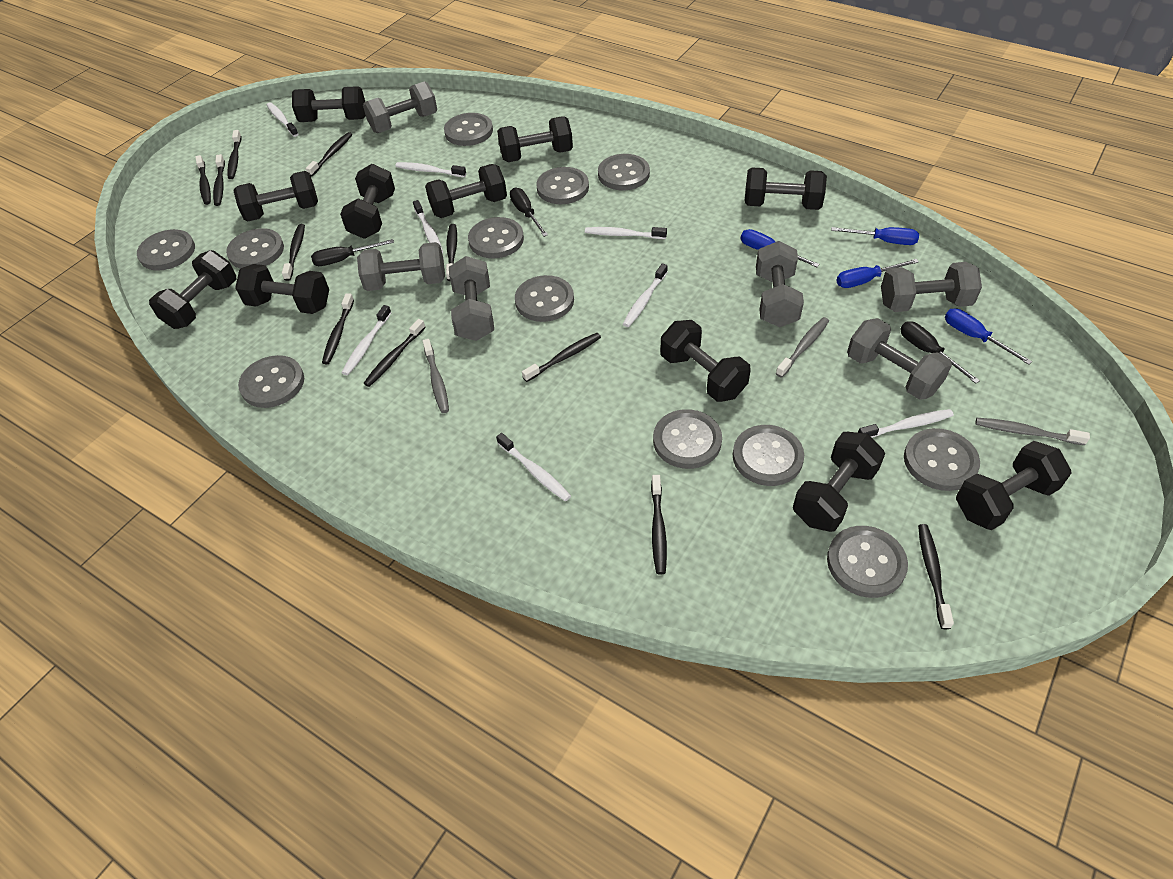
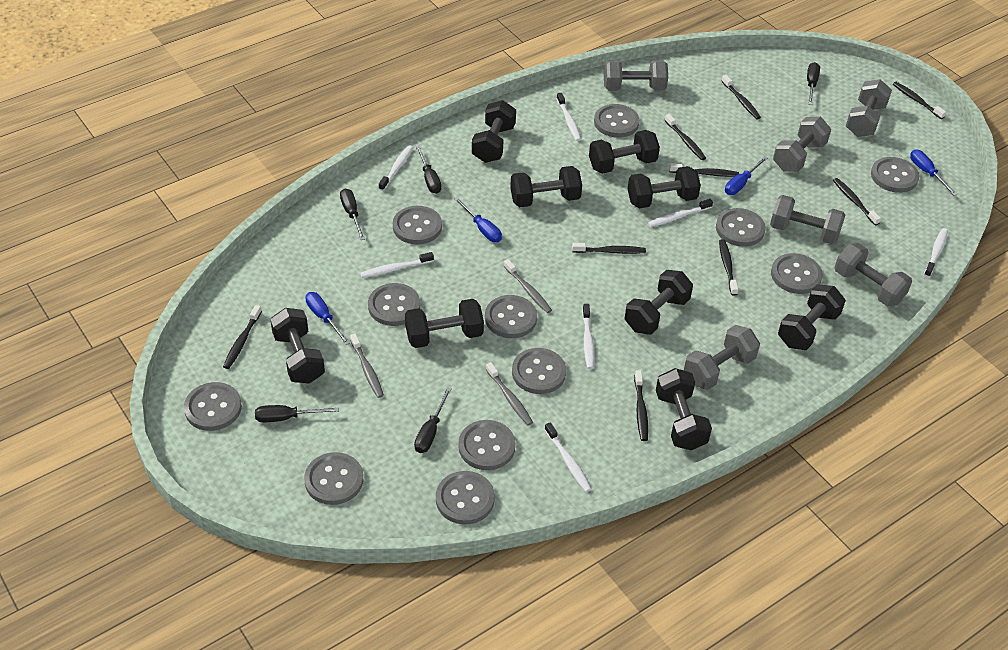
black dumbbell: [149,250,236,329] [233,171,318,221] [235,264,329,314] [292,86,366,122] [340,164,395,239] [425,164,507,218] [497,116,573,162] [660,320,751,402] [744,167,827,210] [793,432,885,532] [956,441,1071,530] = 11 -> [270,308,325,384] [405,299,484,348] [472,100,516,163] [510,166,582,207] [589,130,660,174] [625,270,693,335] [628,166,701,208] [656,368,712,450] [778,284,846,350] = 9
black screwdriver: [311,239,394,266] [510,188,548,237] [900,322,980,384] = 3 -> [255,405,339,422] [340,189,365,240] [414,387,452,453] [416,145,441,194] [807,62,820,105] = 5
black toothbrush: [195,155,211,205] [213,154,225,206] [227,130,241,179] [282,224,305,281] [306,132,352,177] [322,293,354,364] [363,319,426,387] [446,224,457,281] [522,333,601,382] [651,475,667,574] [918,524,954,629] = 11 -> [223,305,262,369] [572,243,646,254] [634,370,648,441] [665,114,706,160] [670,163,739,177] [719,239,738,296] [722,75,761,119] [833,178,881,225] [893,82,946,119] = 9
white toothbrush: [267,102,298,137] [342,305,391,375] [395,162,466,177] [413,200,443,253] [496,433,571,501] [585,227,667,239] [623,264,668,327] [858,409,954,438] = 8 -> [360,252,434,278] [379,145,413,191] [544,422,592,492] [556,93,581,141] [582,304,595,369] [648,199,713,227] [924,228,948,277] = 7

